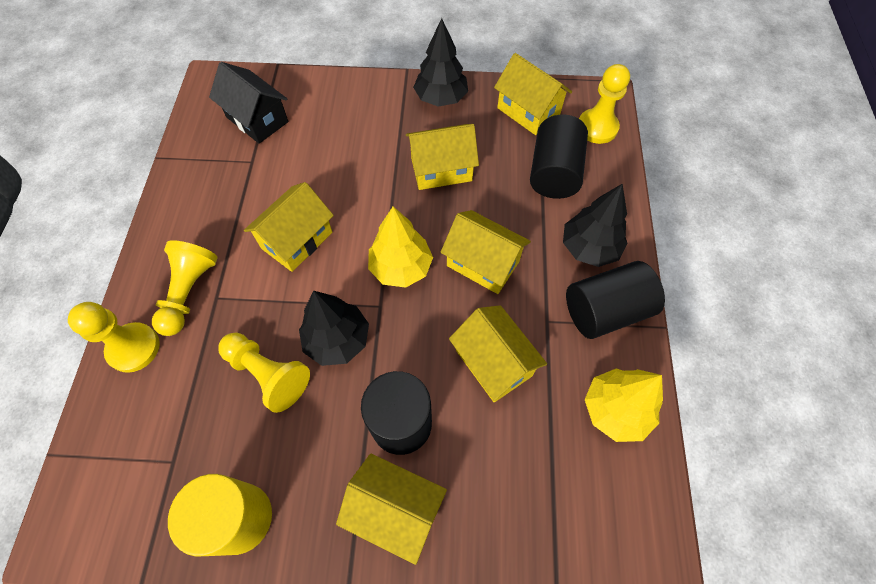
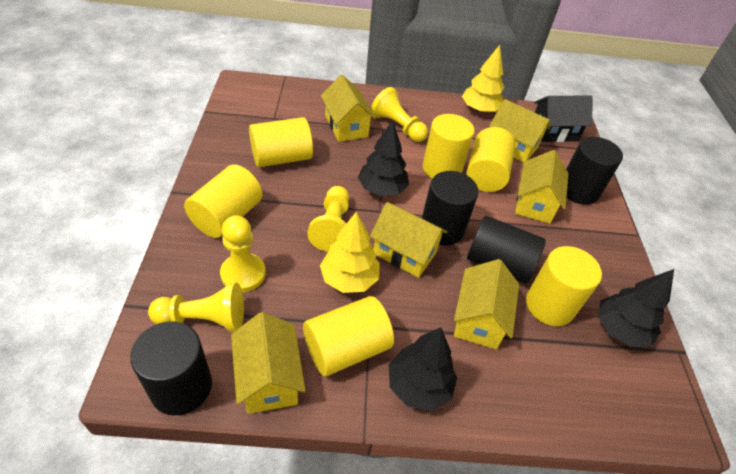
black cylinder: [361,371,432,455] [530,115,588,199] [566,261,665,339] = 3 -> [130,322,212,415] [422,171,478,245] [467,216,546,283] [566,137,623,205] = 4
yellow cylinder: [168,474,272,556] = 1 -> [184,164,262,238] [249,117,313,167] [303,296,394,376] [423,114,475,178] [467,127,515,192] [526,246,602,326] = 6

